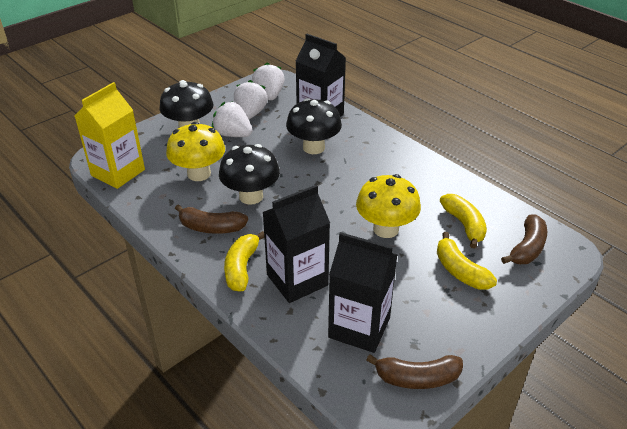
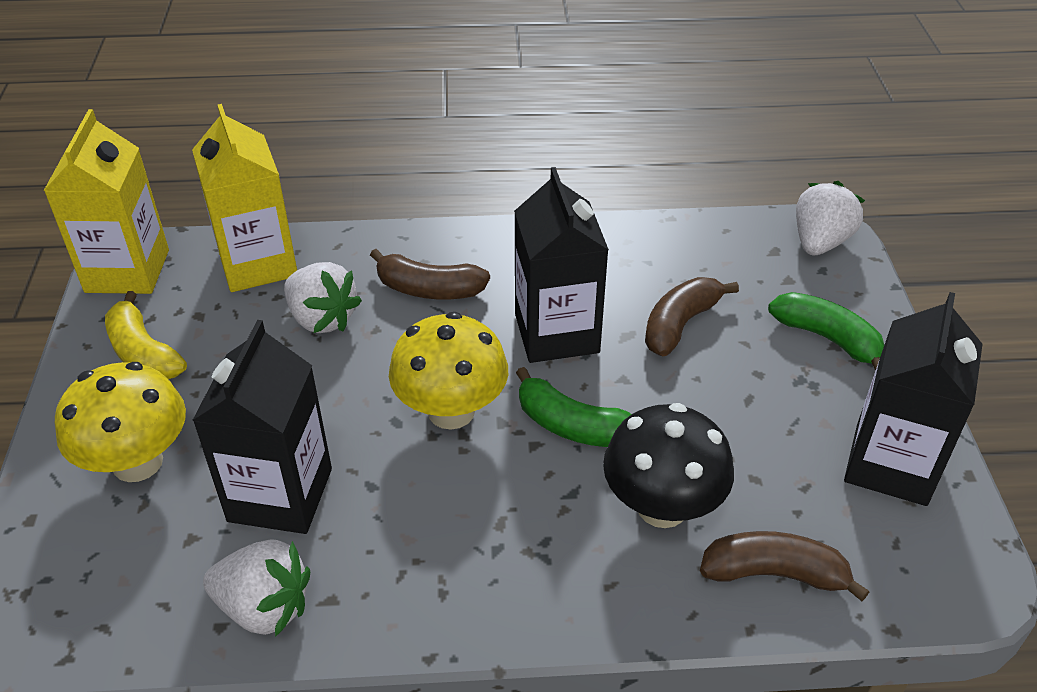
black mushroom: [159,80,213,128] [219,144,280,205] [286,98,342,154] = 3 -> [603,403,734,528] = 1
green banana: none = 0 -> [516,367,631,447] [768,292,884,371] = 2
yellow banana: [224,231,264,291] [437,232,497,290] [440,194,487,249] = 3 -> [105,291,187,379] = 1
yellow carton: [75,82,145,189] = 1 -> [44,109,169,294] [192,104,297,292] = 2

